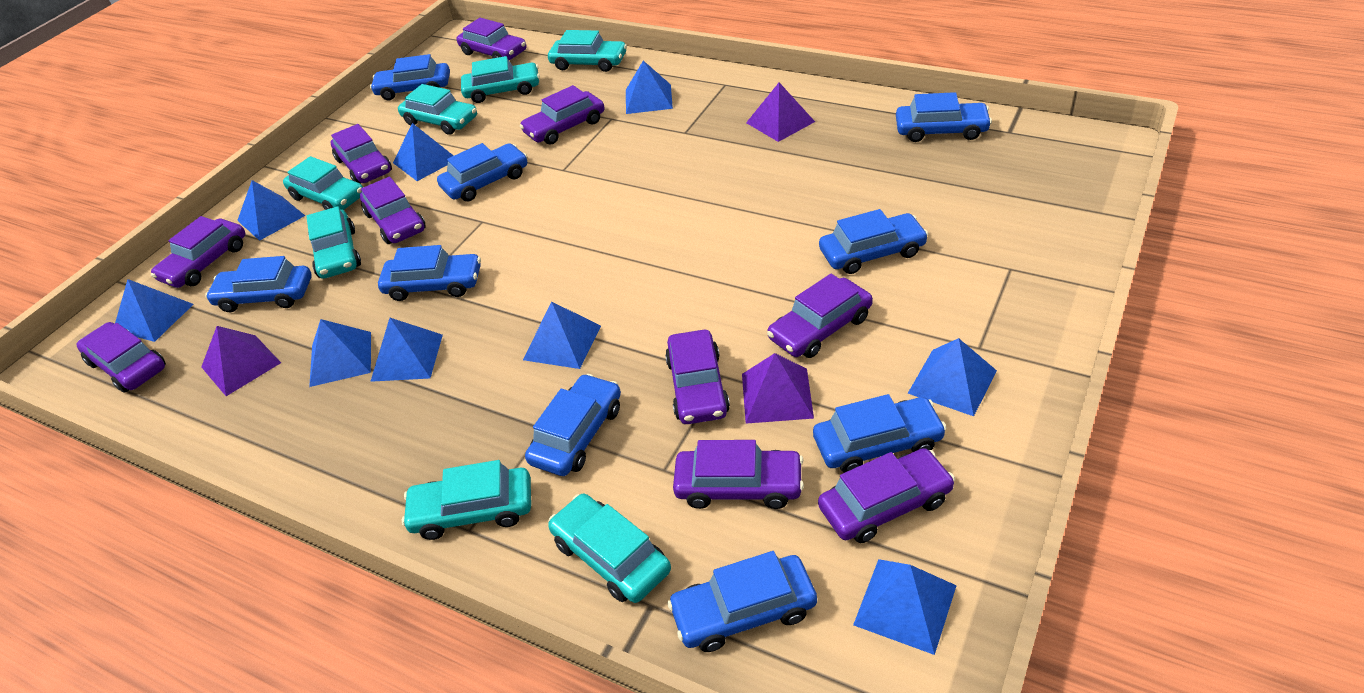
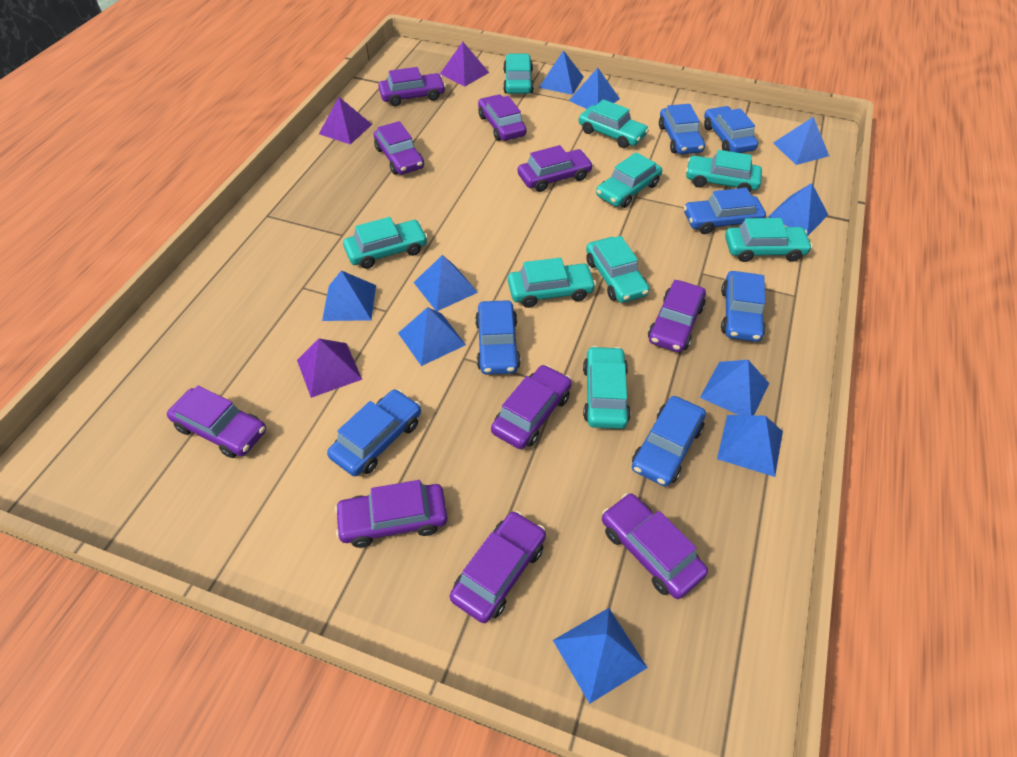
blue car: [205,256,312,312] [370,54,450,100] [378,245,481,301] [437,143,527,202] [525,374,621,476] [667,551,817,652] [813,394,947,473] [819,209,928,274] [896,92,992,142] = 9 -> [327,389,421,476] [475,300,521,374] [632,396,706,487] [659,104,705,154] [684,188,766,234] [704,106,758,153] [721,271,766,342] = 7
blue pyramid: [115,279,194,342] [237,180,305,241] [309,319,371,387] [370,318,443,382] [393,123,454,181] [523,301,601,369] [626,61,673,114] [853,559,957,655] [908,338,997,416] = 9 -> [322,270,376,321] [398,307,466,366] [413,255,478,311] [539,50,584,95] [553,608,648,704] [569,68,620,109] [700,360,769,415] [717,415,783,477] [768,183,828,236] [773,117,829,165] = 10
turquoise car: [283,156,363,210] [306,206,361,279] [398,84,477,135] [402,460,531,540] [461,56,540,103] [548,30,627,72] [548,493,671,603] = 7 -> [343,217,428,269] [503,54,534,94] [508,258,596,308] [579,99,649,148] [583,346,631,429] [586,236,650,303] [596,152,662,208] [686,150,762,192] [725,218,812,262] = 9

